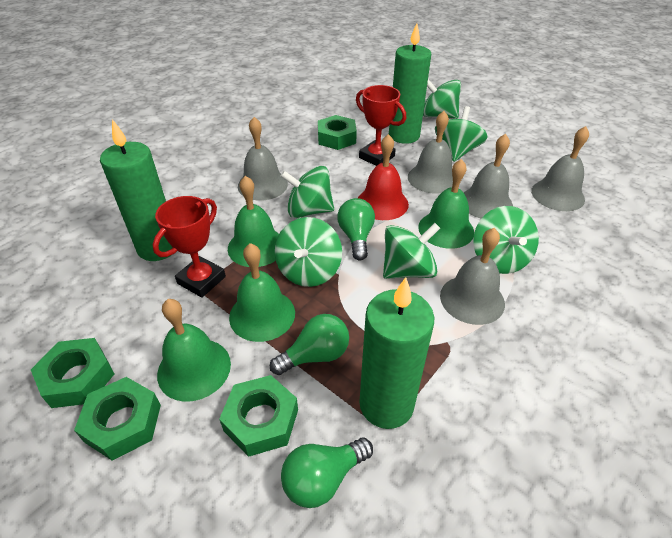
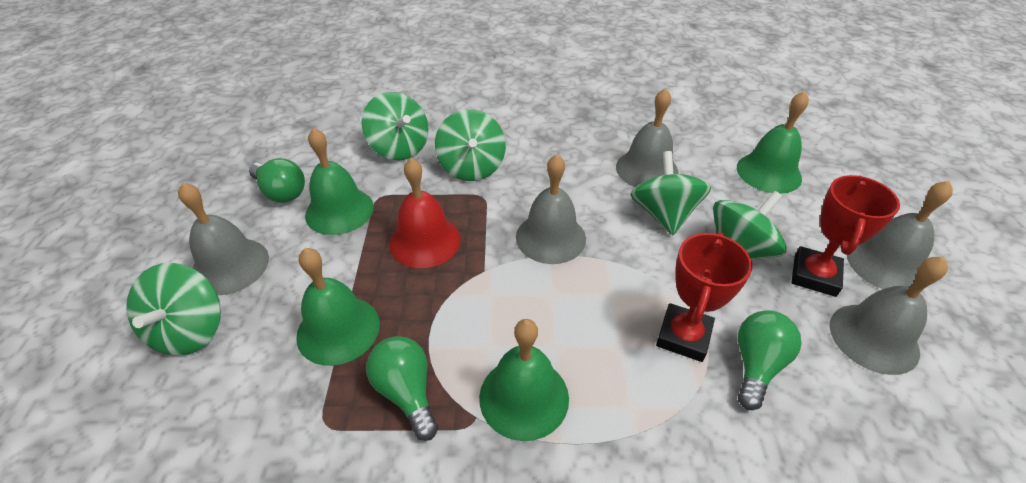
green candle: [100,119,173,261] [359,277,435,429] [389,23,431,144] = 3 -> none = 0
green nut: [31,338,114,408] [74,377,161,461] [219,375,298,457] [318,115,357,150] = 4 -> none = 0
green spinning top: [275,217,342,287] [280,166,334,218] [383,223,440,279] [423,79,461,119] [435,106,487,162] [473,206,539,274] = 6 -> [126,263,221,356] [361,92,429,160] [435,109,506,181] [630,151,711,235] [713,191,787,259] = 5

